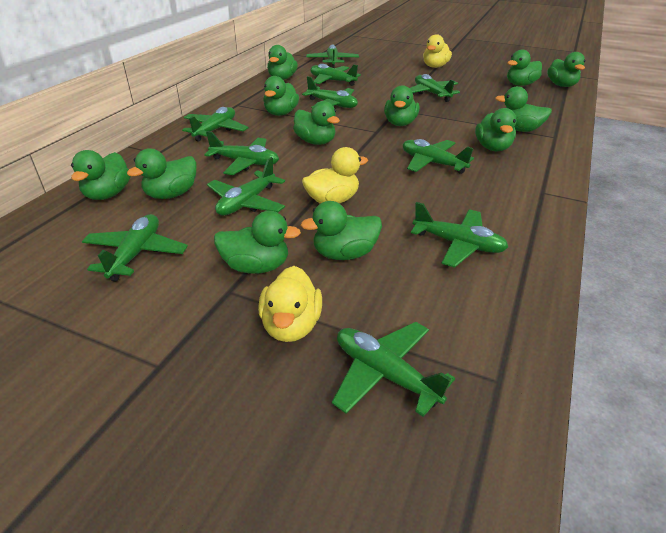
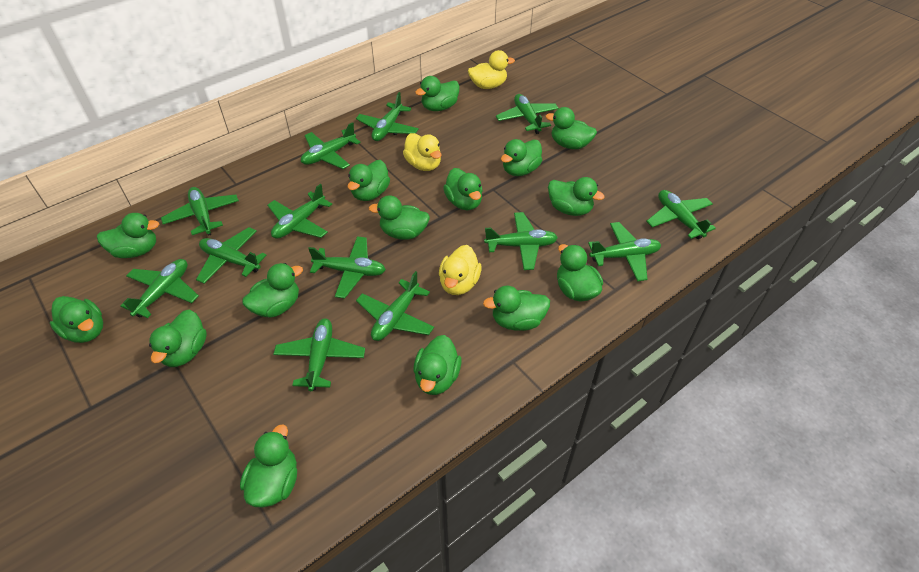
green duck: [71,150,131,200] [127,148,196,199] [214,211,301,274] [263,76,299,116] [267,45,298,80] [293,101,340,145] [301,201,382,260] [384,85,419,126] [475,108,517,152] [495,86,552,132] [507,50,542,86] [547,52,585,87] = 12 -> [50,296,103,343] [97,213,159,258] [149,310,207,367] [240,424,297,508] [242,263,303,318] [348,160,390,201] [369,195,430,240] [414,335,461,395] [415,76,460,111] [443,168,483,210] [483,286,550,331] [501,139,542,176] [546,107,597,149] [548,177,605,216] [557,244,603,302] = 15
green plane: [82,214,188,281] [182,107,248,141] [204,131,279,175] [207,157,285,216] [302,76,358,108] [306,44,359,68] [310,64,361,86] [332,322,455,417] [403,139,474,174] [410,74,460,102] [411,202,508,268] = 11 -> [120,259,199,318] [161,187,239,236] [196,227,267,284] [267,184,332,239] [273,318,365,391] [301,122,361,169] [308,236,386,299] [356,92,419,141] [356,271,434,341] [484,212,558,270] [496,94,559,134] [588,222,661,281] [646,190,716,239] = 13

